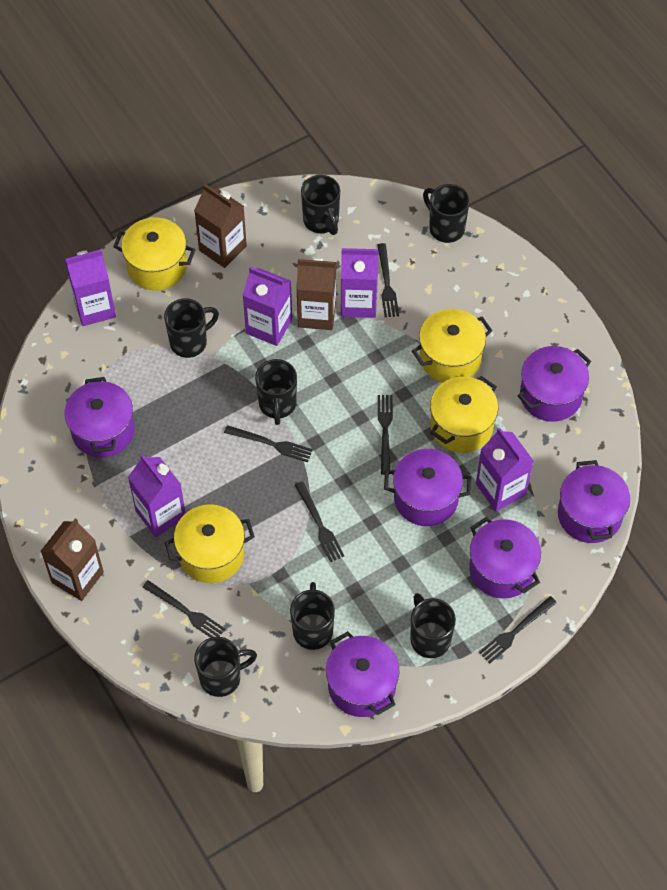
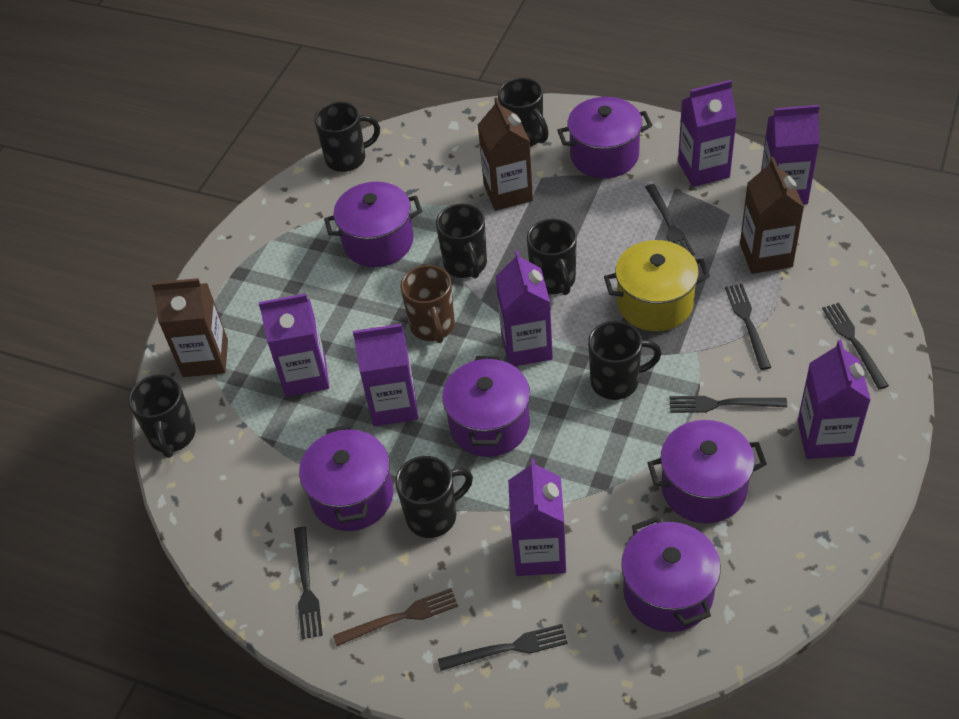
brown fork: none = 0 -> [333,588,458,646] = 1
brown mug: none = 0 -> [400,265,455,343] = 1
purple carton: [65,249,116,326] [128,454,186,537] [242,267,292,346] [341,248,378,318] [476,427,534,511] = 5 -> [259,294,329,397] [353,324,418,426] [496,250,553,366] [508,458,566,576] [678,80,737,187] [761,105,820,204] [798,340,871,459] = 7
yellow pot: [113,217,196,291] [165,505,255,583] [412,309,493,383] [430,376,498,453] = 4 -> [604,240,710,331] = 1

